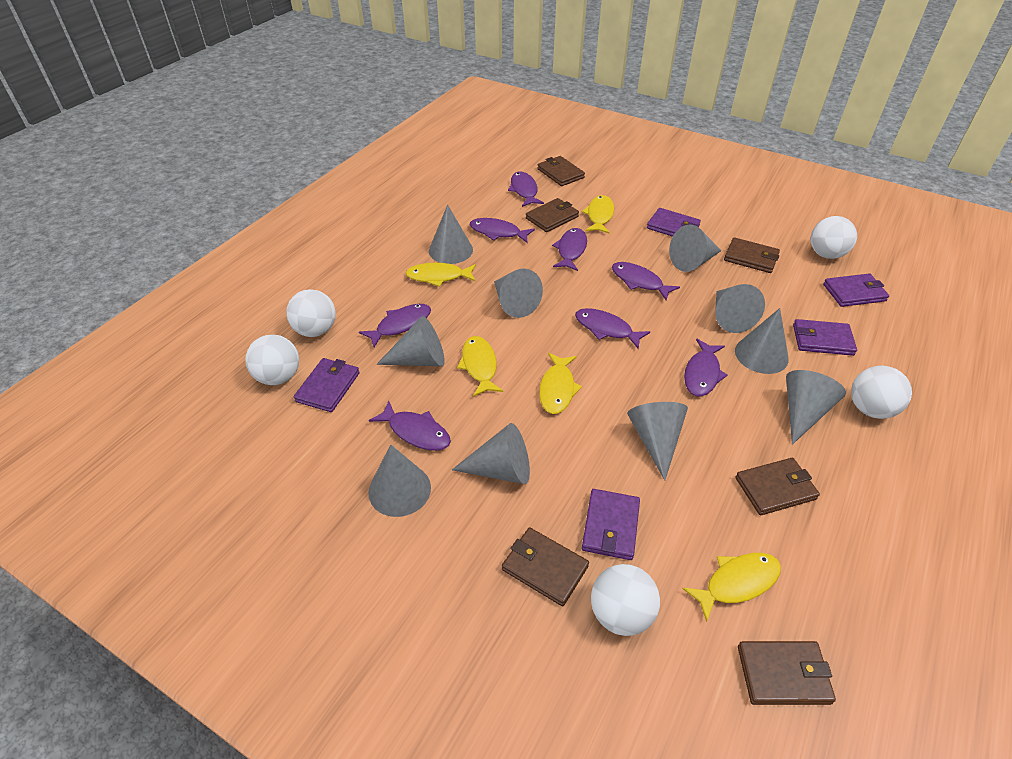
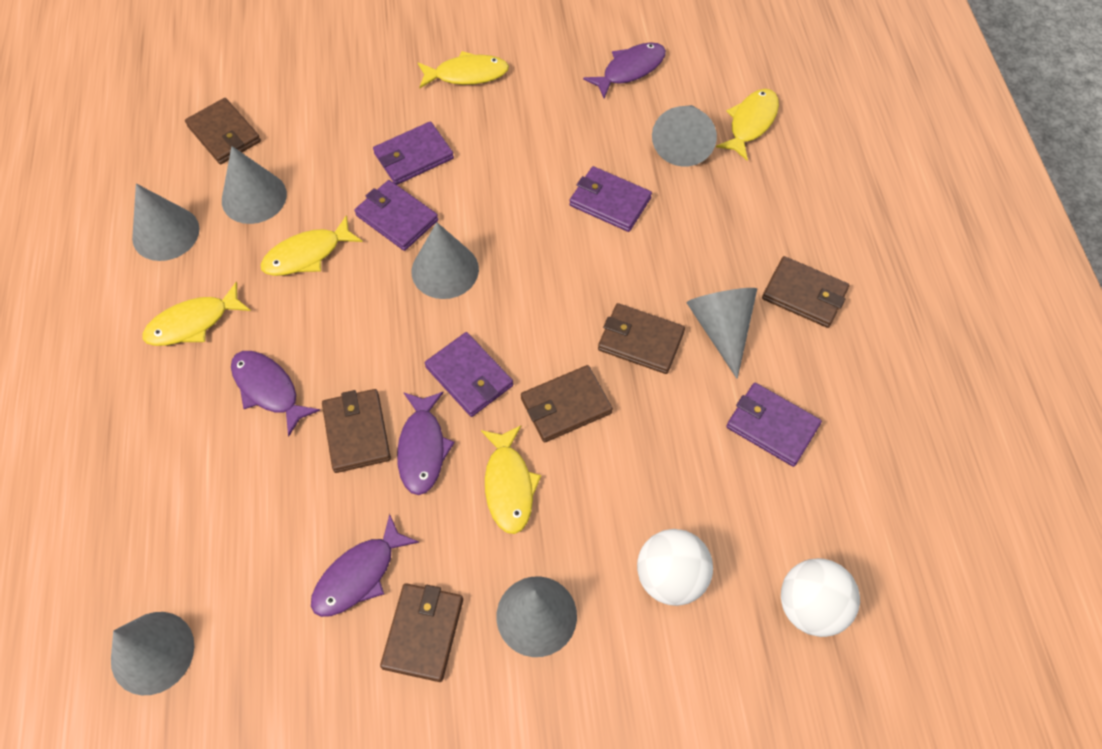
grey cone: [368,444,431,517] [376,316,445,366] [429,205,473,264] [452,423,530,484] [494,269,543,318] [627,402,688,480] [669,225,722,272] [715,284,765,333] [735,308,789,374] [786,370,846,445] = 10 -> [111,612,194,695] [132,184,199,261] [222,146,287,224] [412,222,479,299] [497,576,577,657] [652,105,717,167] [687,288,757,379] = 7
purple fish: [359,304,431,347] [369,401,451,451] [470,218,535,243] [508,172,544,207] [552,228,587,271] [575,308,650,349] [612,262,680,300] [684,339,728,396] = 8 -> [231,351,320,436] [311,514,419,617] [397,392,455,495] [583,42,666,98] = 4
white ball: [245,335,299,385] [286,289,336,337] [591,564,660,636] [811,216,857,259] [851,366,912,419] = 5 -> [637,529,713,606] [781,558,860,637] = 2

